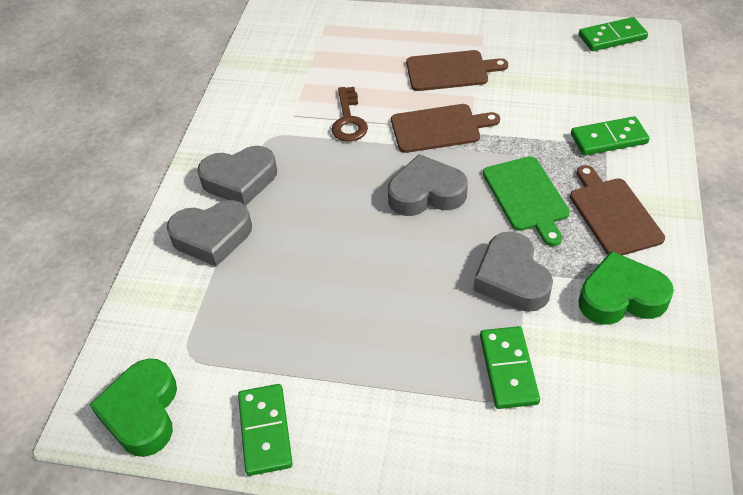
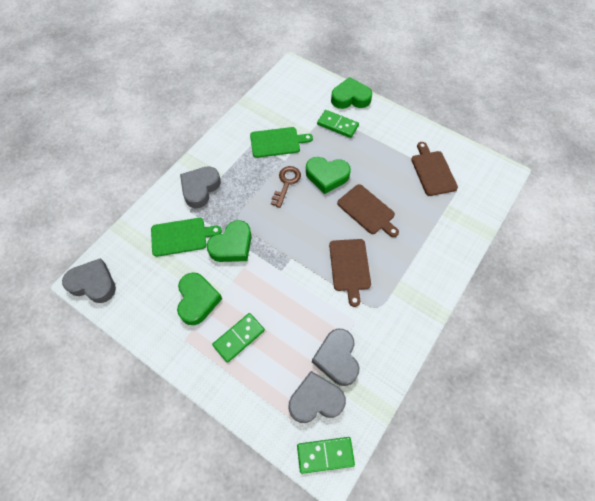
green cutting board: [483,156,570,246] = 1 -> [151,218,222,257] [250,127,313,158] = 2
green domino: [238,384,293,476] [480,326,540,409] [571,116,650,156] [579,17,648,51] = 4 -> [212,313,265,363] [297,437,355,474] [317,110,359,138] = 3
green heart: [89,358,177,457] [579,251,674,325] = 2 -> [177,272,222,325] [207,220,251,262] [306,157,351,194] [331,77,372,109] = 4

